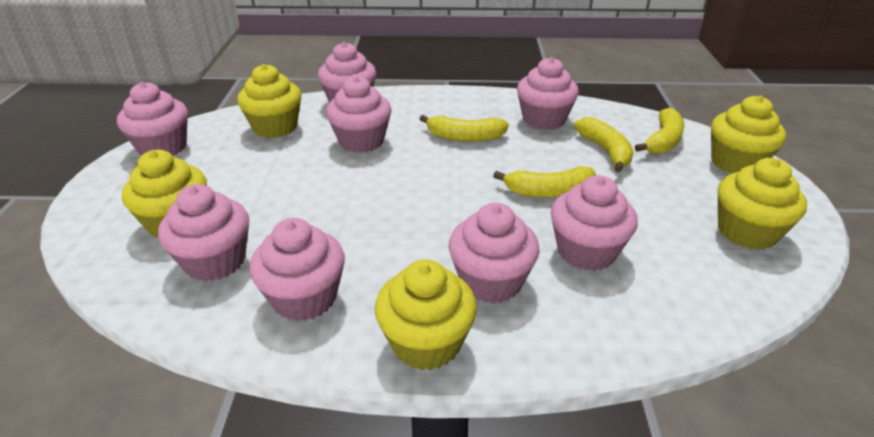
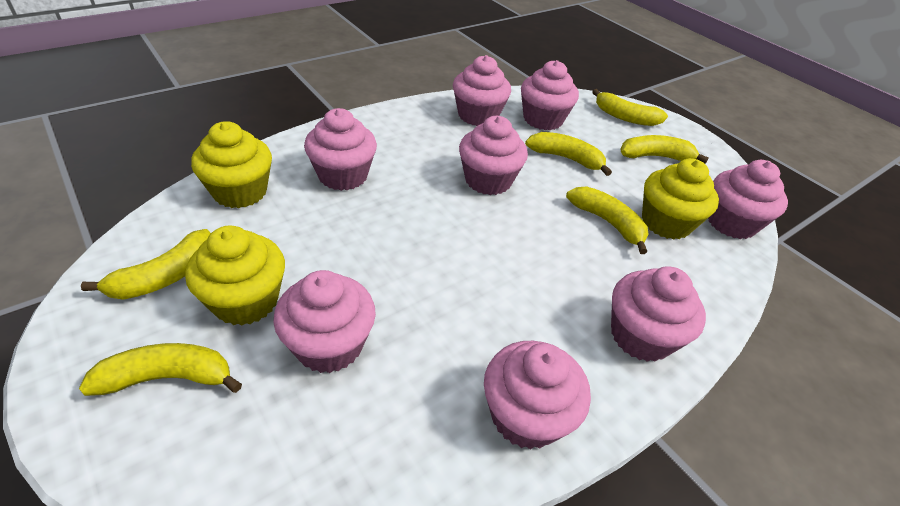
yellow banana: [420,115,509,142] [493,166,596,197] [574,117,633,173] [635,108,684,154] = 4 -> [79,343,242,396] [81,229,211,300] [525,132,612,176] [566,186,649,254] [592,89,668,126] [620,135,709,163] = 6
yellow cupcake: [122,150,207,238] [237,64,302,138] [375,259,477,370] [711,96,786,173] [718,158,807,250] = 5 -> [185,226,285,326] [191,121,272,208] [642,158,719,240] = 3

